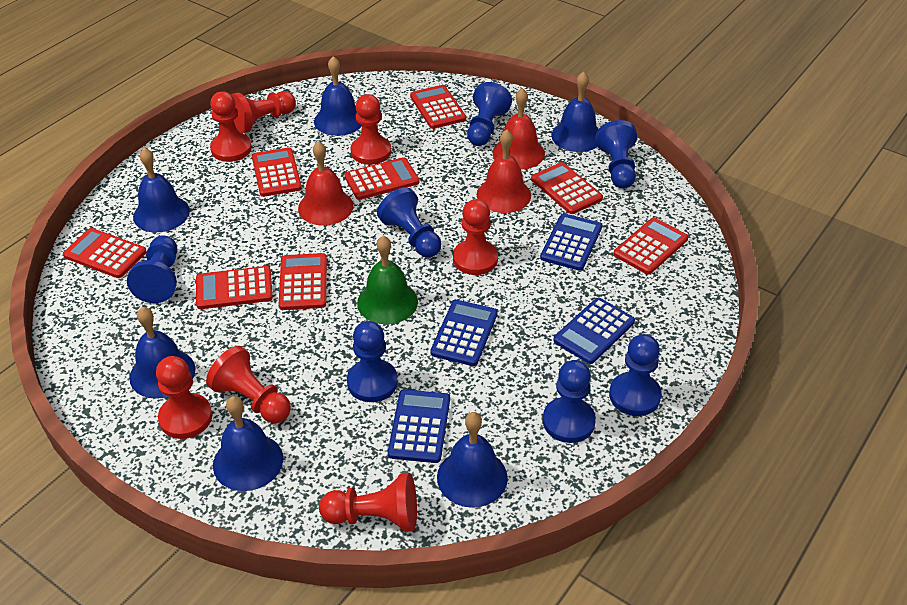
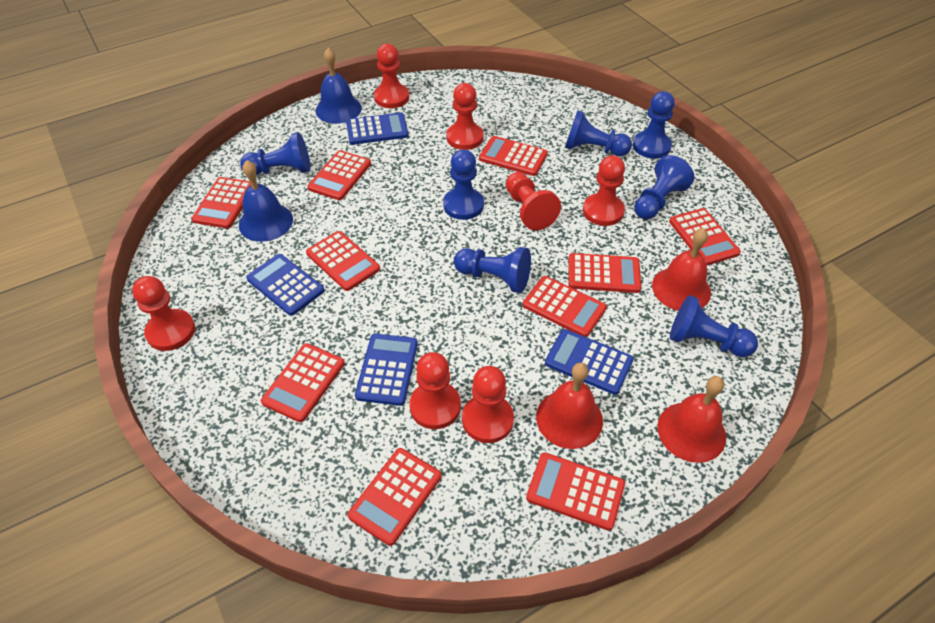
blue bell: [129,307,195,399] [133,148,190,232] [213,396,283,491] [314,56,362,136] [437,412,508,508] [551,72,598,152] = 6 -> [239,160,293,242] [316,48,362,124] = 2
green bell: [357,235,418,324] = 1 -> none = 0
red calculator: [63,228,147,278] [196,266,273,309] [252,148,302,197] [279,253,327,310] [344,157,419,200] [410,85,466,129] [531,162,603,214] [613,217,688,275] = 8 -> [192,177,251,228] [261,343,345,422] [306,231,380,291] [307,150,371,200] [347,448,441,546] [479,136,548,176] [523,276,607,337] [526,452,625,531] [569,253,641,293] [669,208,741,265] = 10

